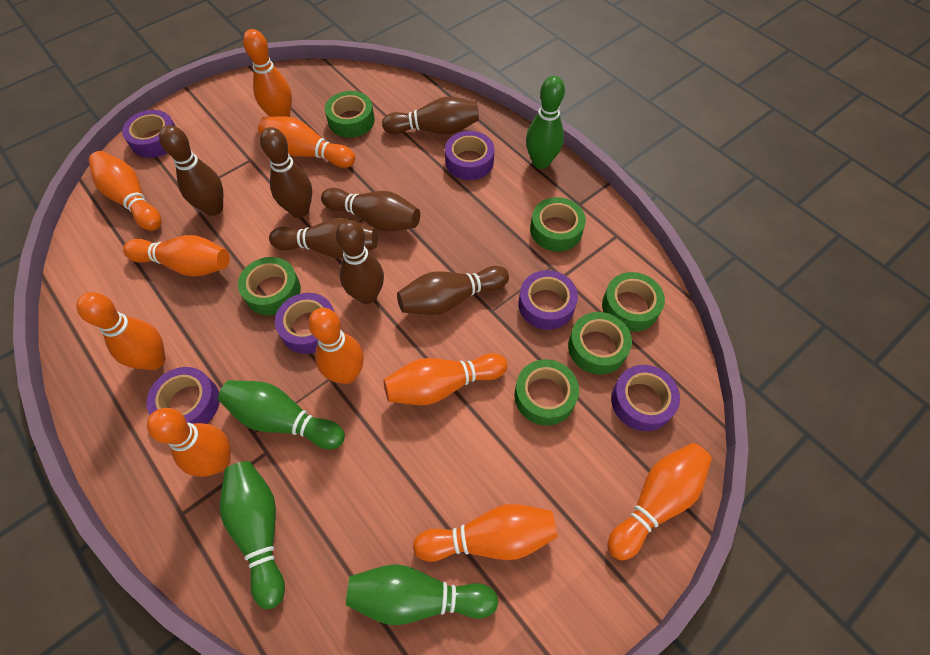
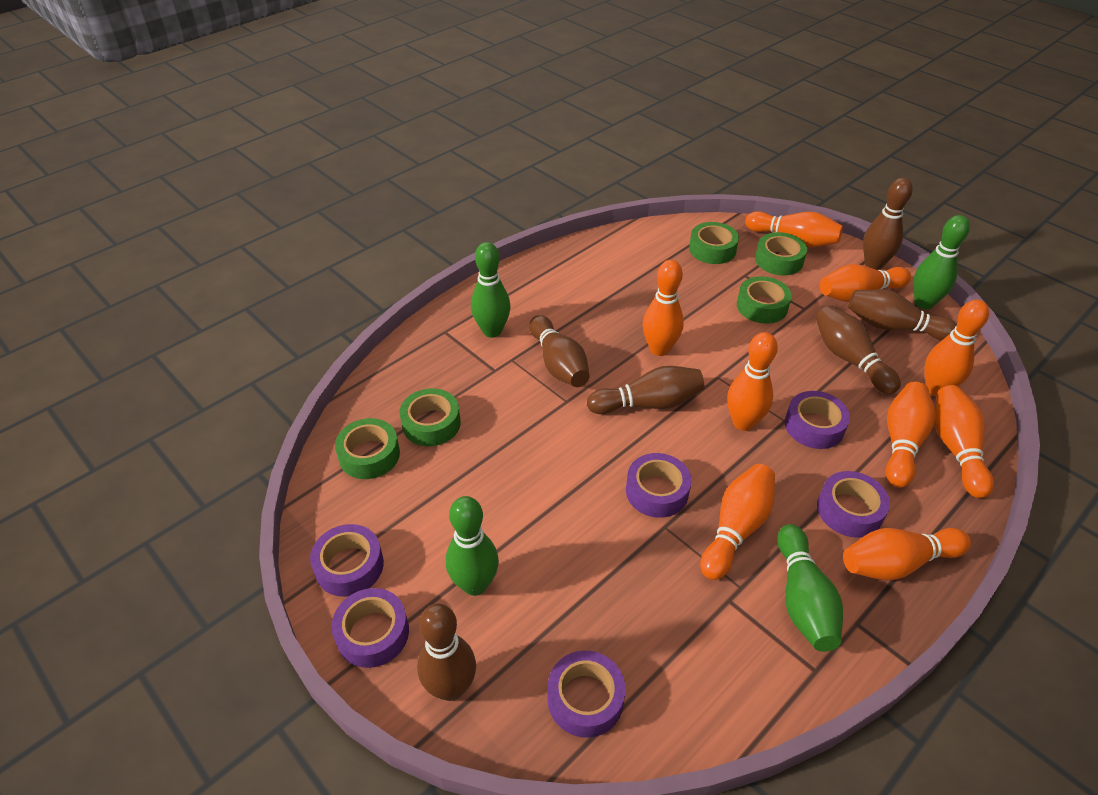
brown bowling pin: [159,125,223,216] [260,127,312,218] [269,218,378,259] [321,188,420,231] [336,220,384,304] [382,97,479,134] [397,266,509,315] = 7 -> [417,604,476,701] [529,315,589,387] [587,366,704,414] [815,306,901,394] [848,289,957,340] [863,178,913,270] = 6
green tape: [238,257,301,315] [325,91,375,138] [514,359,579,426] [530,197,586,252] [568,312,632,375] [602,272,665,332] = 6 -> [335,418,400,479] [400,388,461,446] [689,222,739,264] [737,276,792,324] [755,232,807,275] = 5
orange bowling pin: [76,292,165,370] [89,151,162,231] [123,235,230,277] [147,408,231,477] [243,29,292,117] [258,116,355,168] [308,308,364,384] [384,353,507,405] [413,504,558,562] [607,443,712,560] = 10 -> [643,260,684,356] [700,464,775,580] [727,332,778,431] [745,211,843,247] [820,264,911,302] [843,528,971,580] [886,382,936,488] [925,300,989,397] [934,385,994,498] = 9

